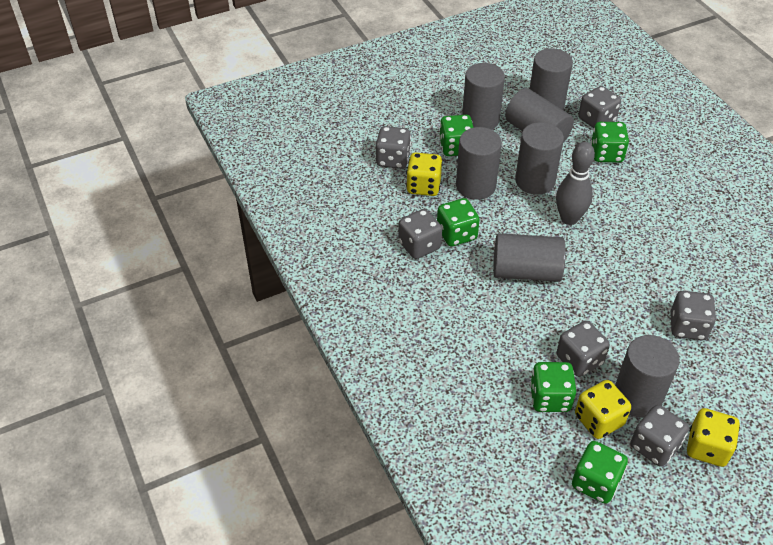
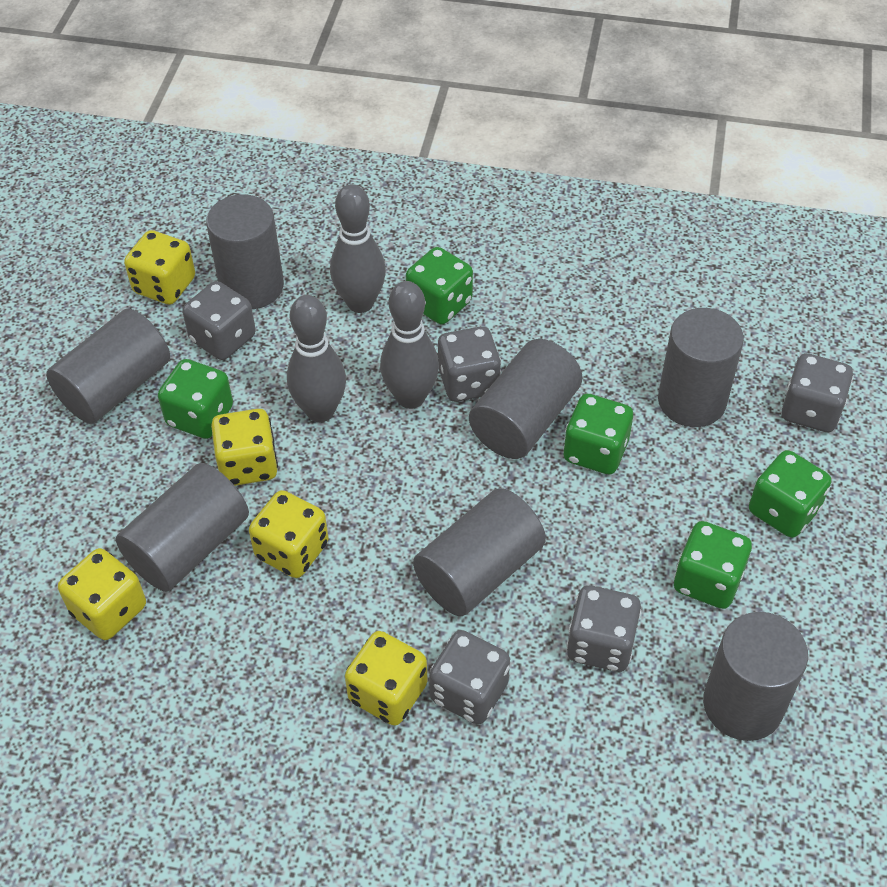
grey bowling pin: [556,142,595,225] = 1 -> [287,295,346,422] [330,184,386,313] [380,281,439,409] = 3
grey dice: [376,126,411,169] [398,209,442,259] [557,321,610,377] [578,86,621,128] [630,405,689,467] [670,291,716,340] = 6 -> [182,281,256,360] [429,630,510,725] [438,326,501,402] [566,585,642,672] [782,353,853,432] = 5
yellow dice: [406,152,443,196] [575,380,631,439] [687,408,740,467] = 3 -> [58,548,146,640] [124,230,195,305] [211,409,278,486] [249,490,329,578] [345,631,428,726] = 5

